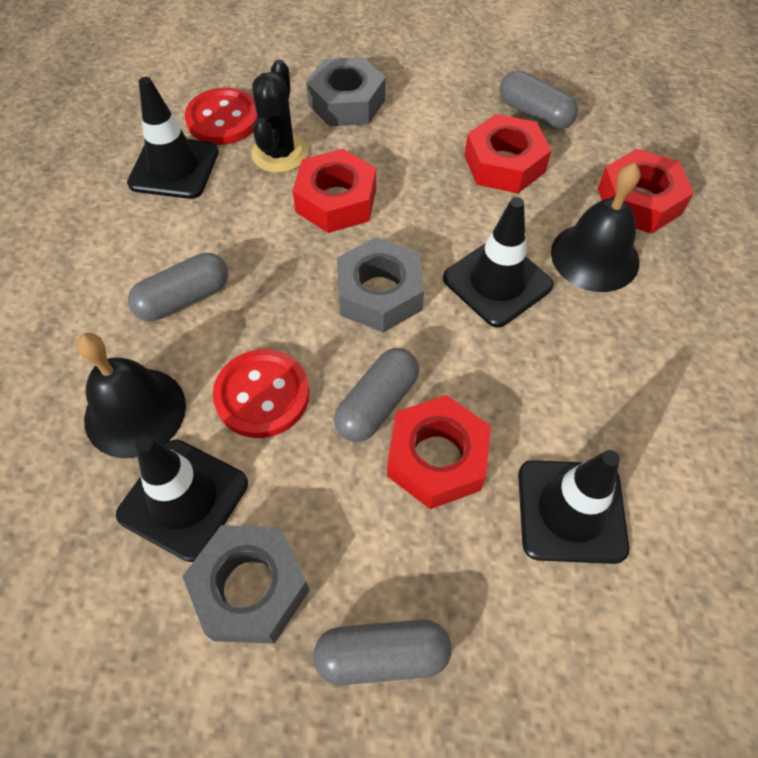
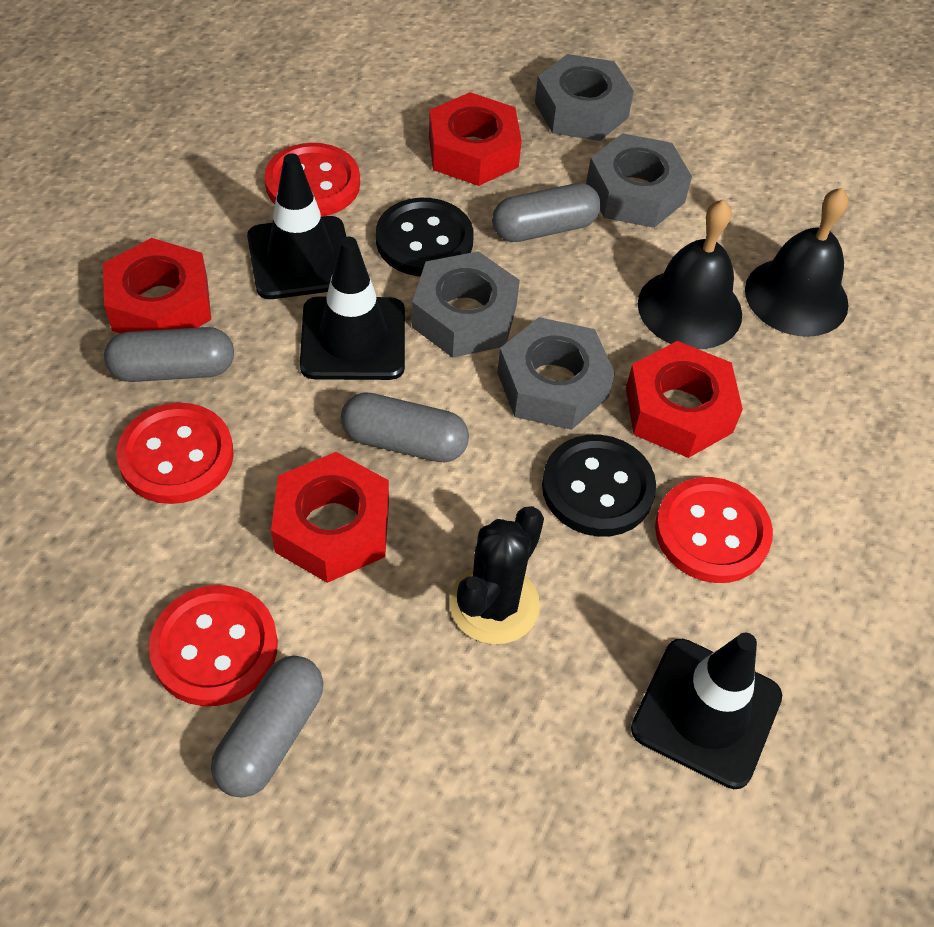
black button: none = 0 -> [376,198,474,277] [542,435,656,537] = 2
black traffic cone: [116,436,248,562] [127,77,219,199] [443,197,554,328] [518,450,629,564] = 4 -> [247,153,346,299] [300,237,405,380] [631,633,782,789] = 3
grey nut: [182,525,310,644] [306,57,385,127] [337,237,424,333] = 3 -> [412,251,520,358] [497,317,615,430] [535,54,634,141] [586,133,692,228] = 4
red button: [185,88,258,145] [213,349,310,438] = 2 -> [117,403,234,504] [149,585,278,706] [264,143,360,217] [655,477,773,583] = 4

